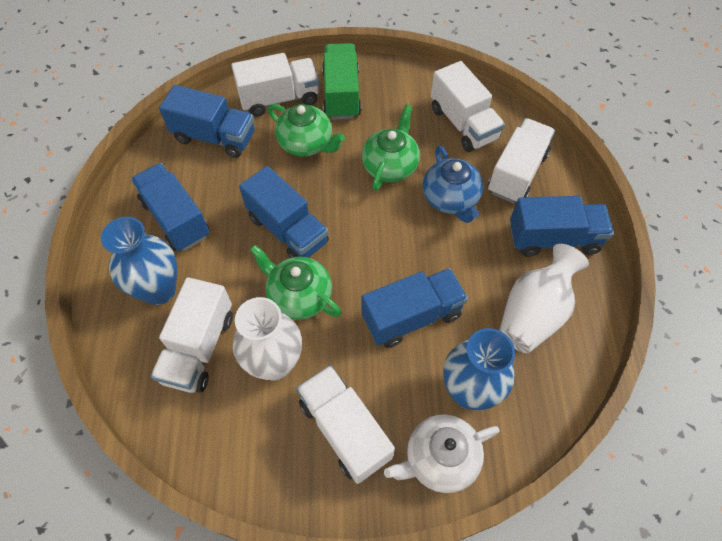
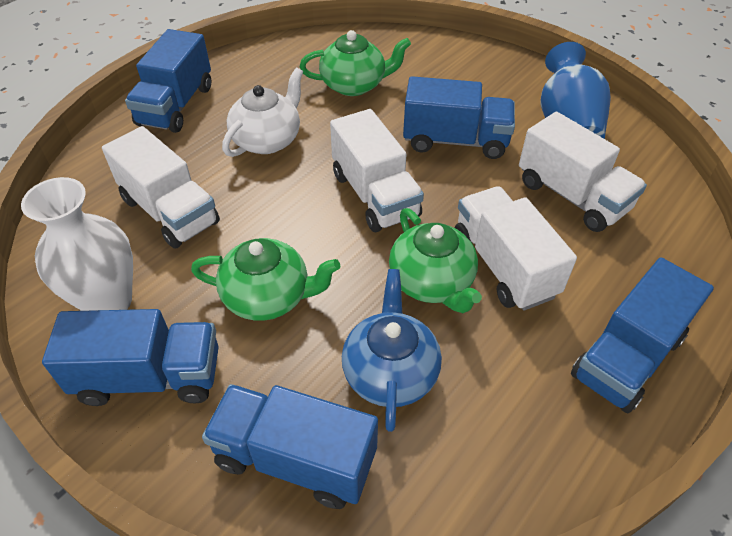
blue vase: [101,217,177,305] [443,328,515,410] = 2 -> [541,42,611,139] = 1
green truck: [322,43,361,120] = 1 -> none = 0
white truck: [151,277,233,393] [231,53,319,117] [296,365,395,484] [431,61,505,152] [488,118,555,204] = 5 -> [102,126,220,248] [330,109,424,232] [455,186,577,310] [519,112,647,232] = 4
white vase: [233,297,302,381] [499,244,589,353] = 2 -> [21,177,133,311] = 1

